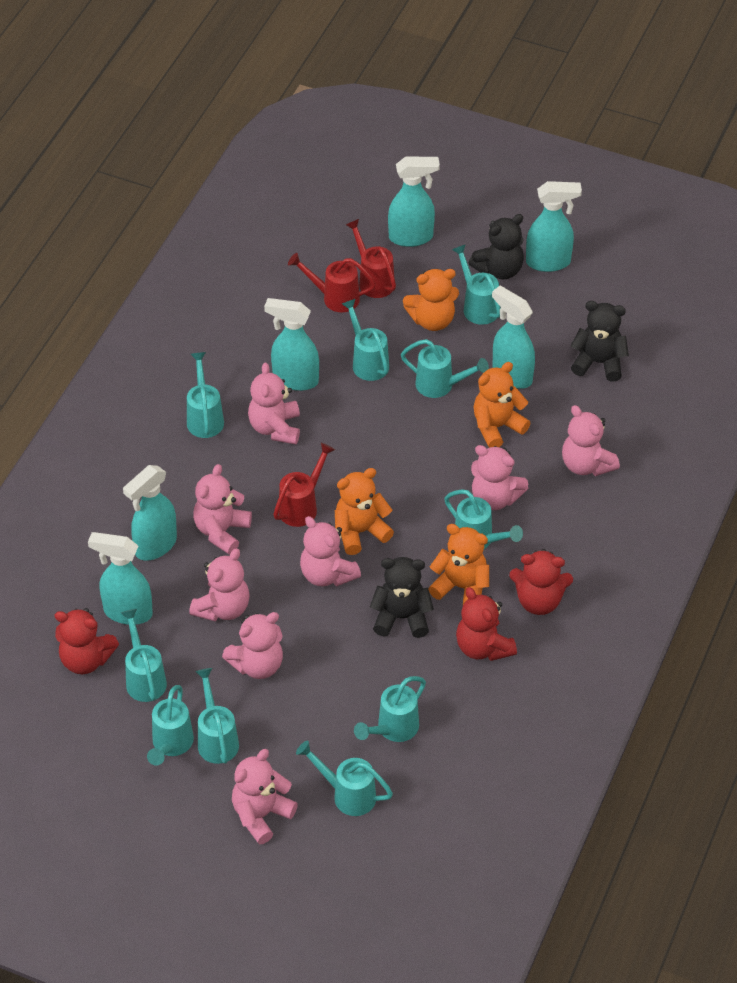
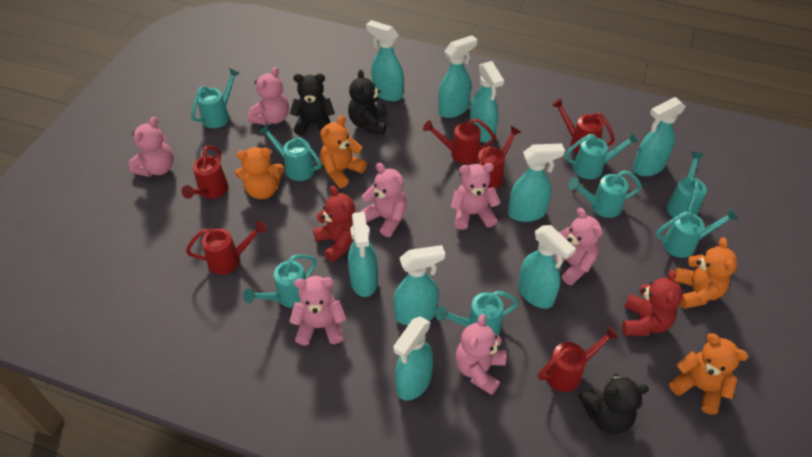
pink teddy bear: [189,548,250,621] [193,464,252,555] [222,612,283,679] [232,749,298,844] [248,363,300,444] [300,516,361,586] [471,445,528,510] [562,405,620,476] = 8 -> [129,117,174,177] [248,67,289,125] [289,276,346,346] [360,163,407,237] [451,163,500,230] [455,314,506,395] [554,208,603,285] = 7
red teddy bear: [55,608,119,674] [456,587,517,661] [509,549,573,615] = 3 -> [313,186,355,262] [622,270,683,336] = 2
red watering can: [273,443,335,527] [288,253,376,312] [346,219,396,298] = 3 -> [181,145,228,199] [186,221,267,274] [423,118,495,164] [476,126,521,189] [538,326,619,392] [551,98,615,154] = 6
turquoise spray bottle: [88,532,153,625] [123,465,177,561] [264,298,319,391] [388,156,440,247] [492,286,535,389] [526,181,582,272] = 6 -> [348,212,378,297] [366,20,404,101] [393,245,445,325] [393,316,433,401] [438,35,478,118] [470,61,504,143] [508,143,565,222] [518,225,576,309] [633,97,686,176] = 9
turquoise watering can: [121,609,167,702] [147,685,194,766] [187,352,224,438] [195,668,239,764] [296,740,393,816] [342,299,389,381] [354,676,426,742] [401,339,489,398] [444,489,523,549] [452,244,500,325] = 10 -> [191,68,240,128] [243,254,317,308] [259,124,321,181] [436,291,519,335] [565,132,639,179] [568,170,642,218] [656,208,738,258] [667,152,707,218] = 8

